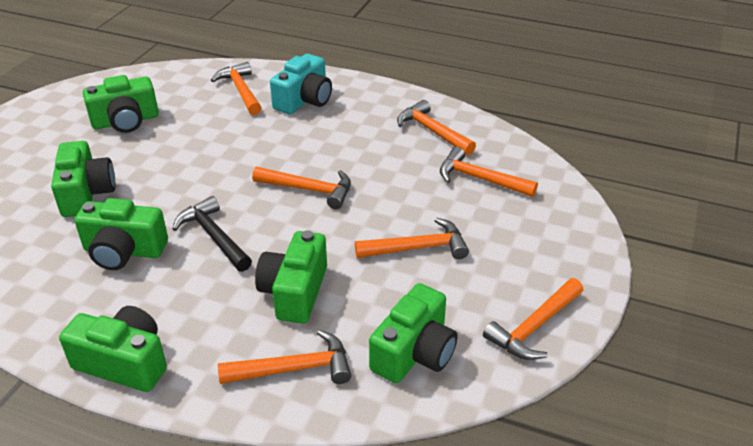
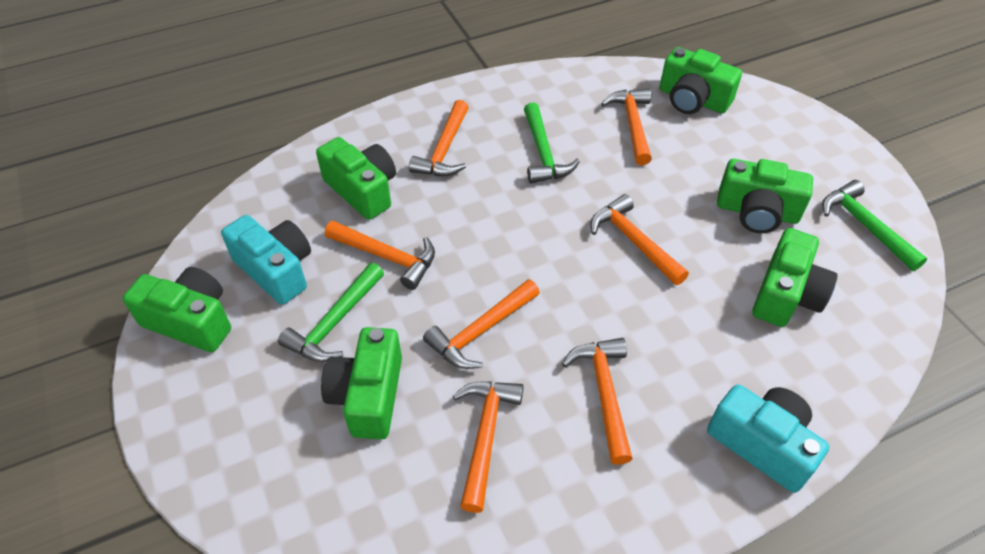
black hammer: [172,196,252,272] = 1 -> none = 0
green hammer: none = 0 -> [278,263,384,362] [524,103,580,183] [822,180,928,271] = 3
turquoise camera: [270,54,332,114] = 1 -> [221,215,311,305] [707,384,829,493] = 2

